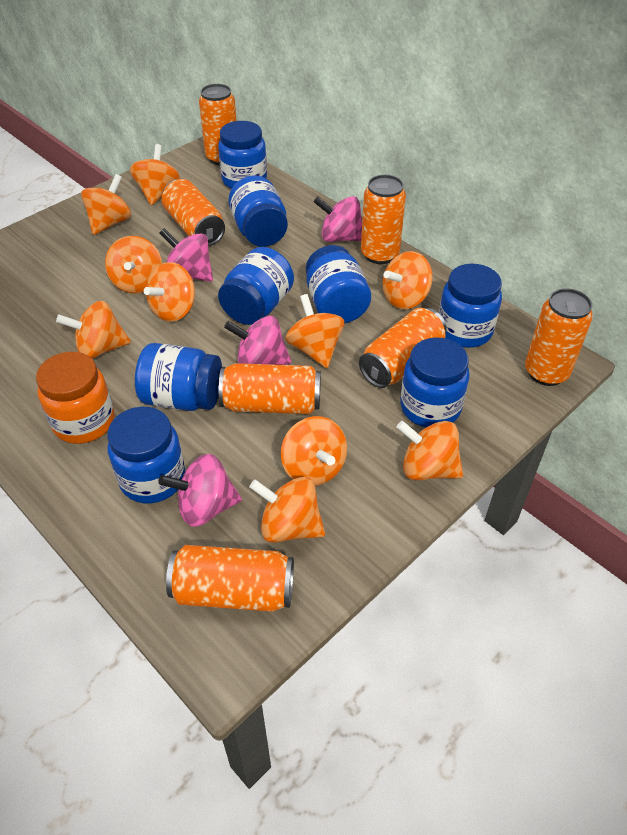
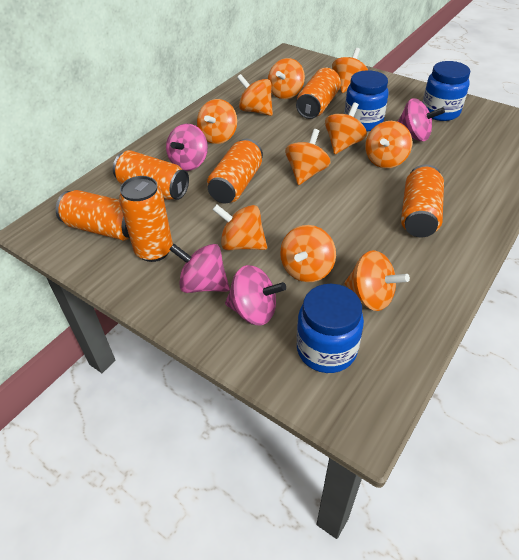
blue jar: [107,407,185,503] [135,343,222,411] [218,121,267,189] [218,247,294,325] [228,175,288,247] [306,245,371,323] [400,337,470,427] [439,264,502,348] = 8 -> [297,284,364,373] [344,70,388,131] [423,61,470,121] = 3
orange can: [162,179,225,246] [166,545,294,612] [199,84,237,165] [219,363,321,414] [359,308,447,388] [361,175,406,264] [525,288,593,386] = 7 -> [56,190,130,240] [113,150,189,200] [119,176,173,262] [207,139,263,203] [296,68,341,119] [401,164,444,237] = 6
orange jar: [36,352,115,444] = 1 -> none = 0

